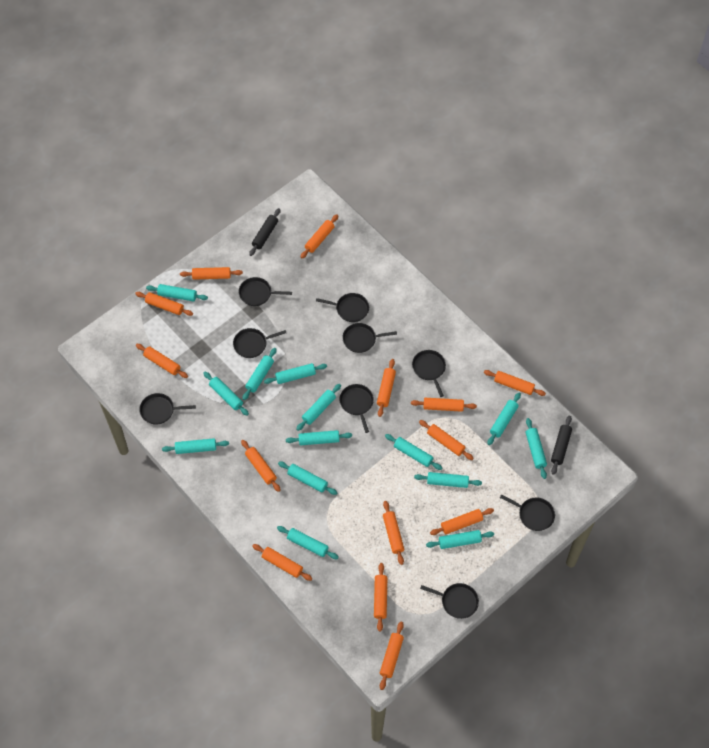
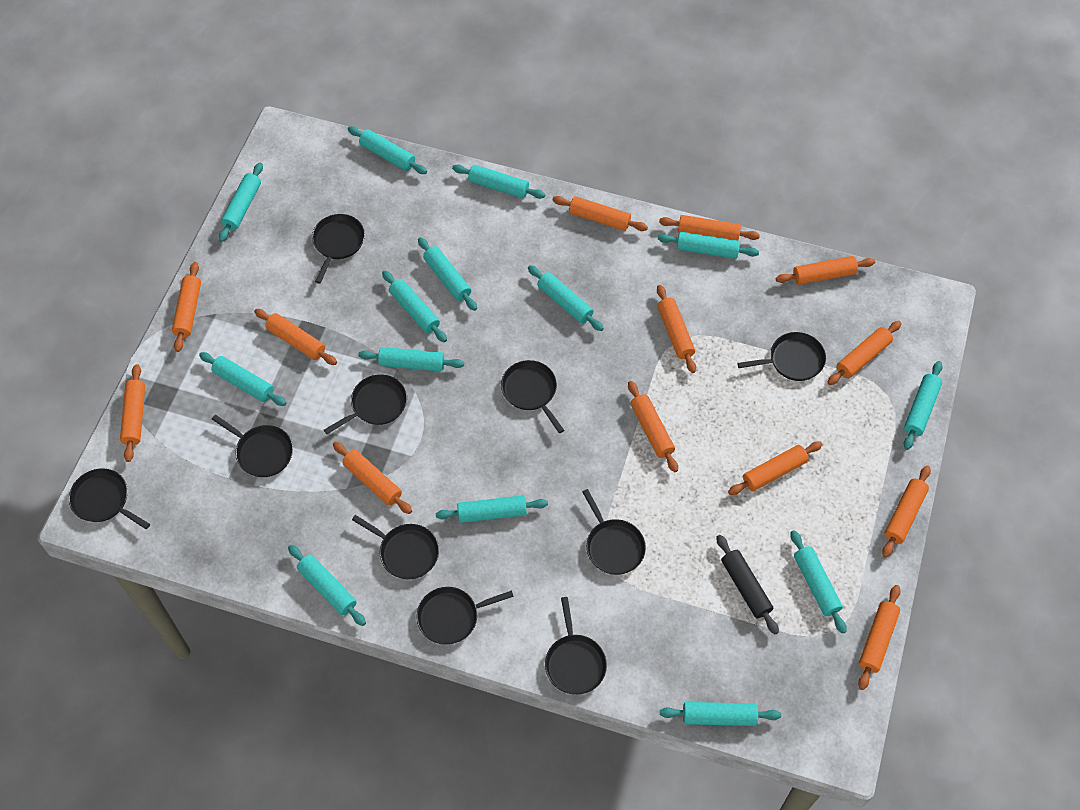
black pan: [139,393,196,425] [233,328,286,358] [239,277,292,306] [316,293,369,322] [340,384,374,433] [343,323,397,353] [412,350,446,397] [420,583,479,619] [500,494,555,531] = 9 -> [69,468,150,529] [212,415,293,477] [312,214,365,284] [324,374,407,434] [352,515,439,579] [417,587,514,645] [501,360,564,433] [545,597,607,695] [582,489,646,575] [737,332,826,381] = 10
black rolling pin: [249,208,281,256] [551,416,572,475] = 2 -> [716,535,779,635] = 1
orange rolling pin: [135,292,193,316] [136,344,188,378] [180,267,243,280] [241,440,281,492] [252,544,313,581] [301,214,338,258] [374,563,387,631] [377,359,396,417] [380,621,404,690] [383,501,404,565] [411,398,477,412] [419,420,474,460] [430,508,494,535] [484,370,546,396] = 14 -> [120,364,145,462] [172,262,201,352] [254,309,337,365] [333,442,412,514] [553,196,648,231] [628,381,678,472] [657,285,696,373] [659,215,760,240] [728,441,822,495] [776,256,875,285] [827,321,902,385] [858,585,901,690] [882,465,931,558] = 13

